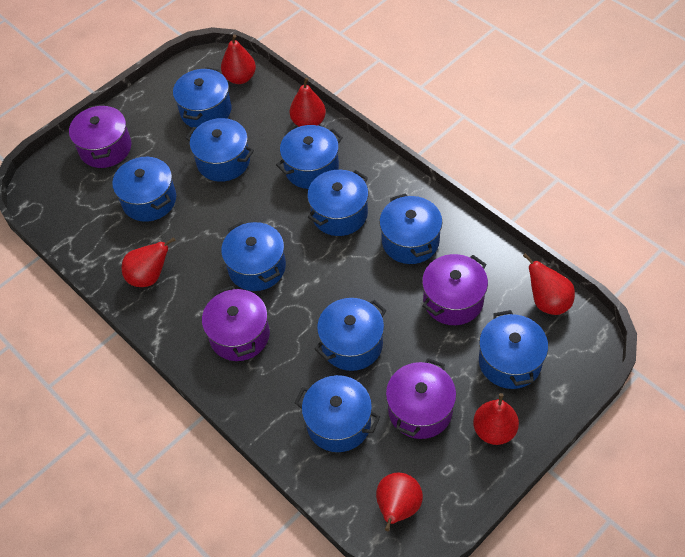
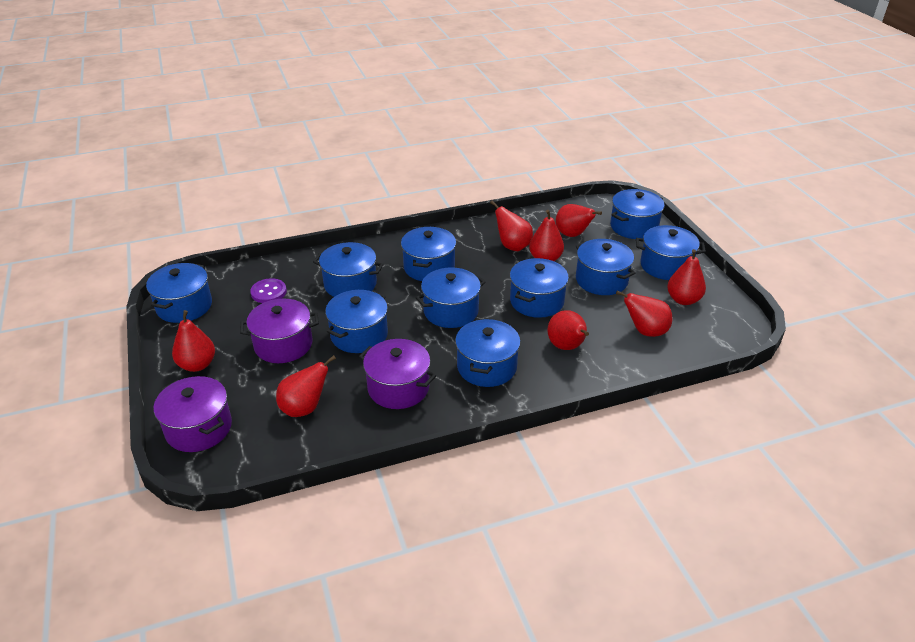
purple button: none = 0 -> [250,278,287,303] = 1
purple pot: [69,104,131,168] [202,286,270,361] [386,358,456,439] [422,254,488,325] = 4 -> [154,376,232,452] [240,299,319,363] [359,339,436,409] = 3
red pear: [122,237,176,287] [221,35,256,84] [290,78,326,127] [376,472,423,531] [473,393,519,445] [523,253,575,315] = 6 -> [172,310,215,372] [276,355,336,417] [490,201,533,251] [529,210,564,261] [547,310,589,350] [556,204,602,237] [616,291,672,337] [667,249,706,305] = 8

